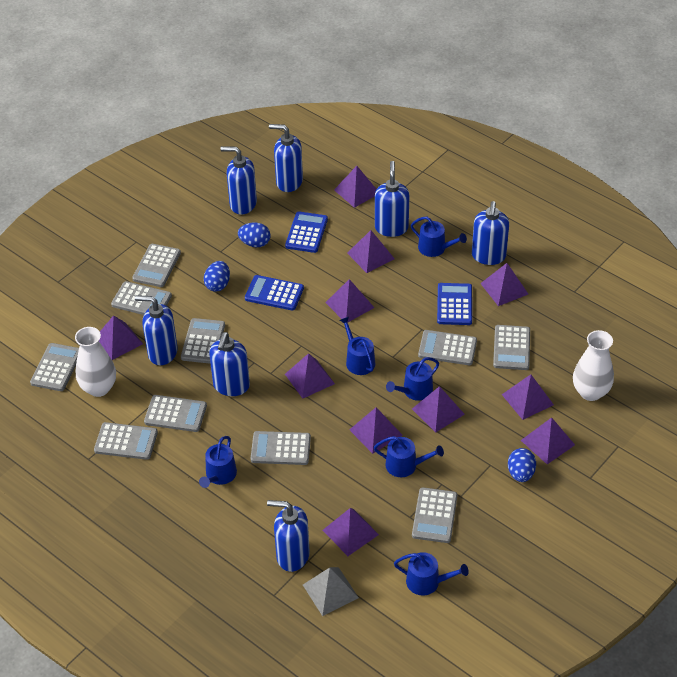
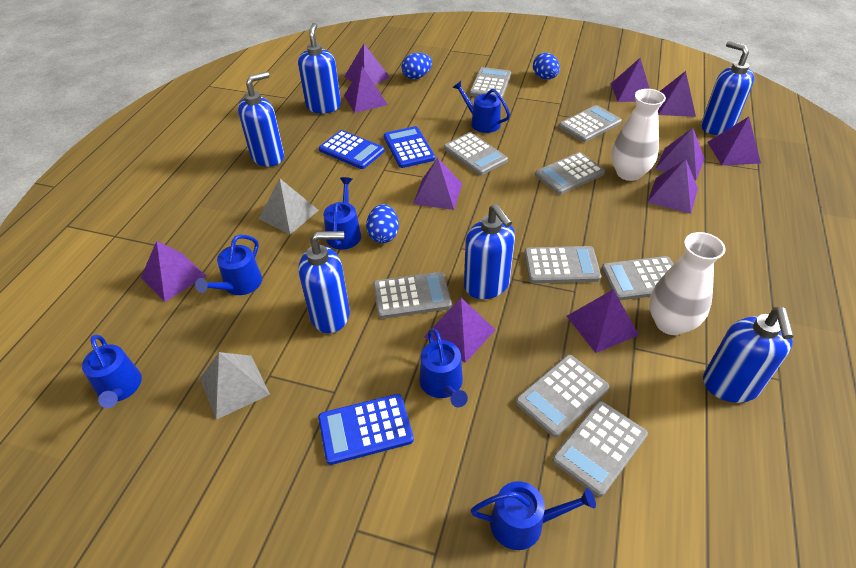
blue soap dispenser: [135,295,178,365] [209,332,250,396] [221,146,257,215] [267,500,310,572] [269,124,303,192] [375,161,409,237] [472,201,509,265] = 7 -> [238,72,284,167] [298,23,341,113] [298,231,350,333] [464,204,515,299] [701,41,754,135] [703,307,794,403] = 6
grey calculator: [30,343,79,391] [94,422,158,460] [111,281,172,315] [132,244,181,287] [144,395,207,432] [181,318,225,364] [251,431,311,465] [412,487,457,543] [418,330,477,365] [493,325,530,370] = 10 -> [373,272,452,319] [444,132,508,175] [469,67,511,98] [516,355,609,437] [524,246,601,283] [535,152,605,195] [552,401,648,497] [559,105,622,142] [601,256,674,300] = 9
grey pyramid: [303,567,359,616] = 1 -> [200,352,270,420] [258,179,318,234] = 2

